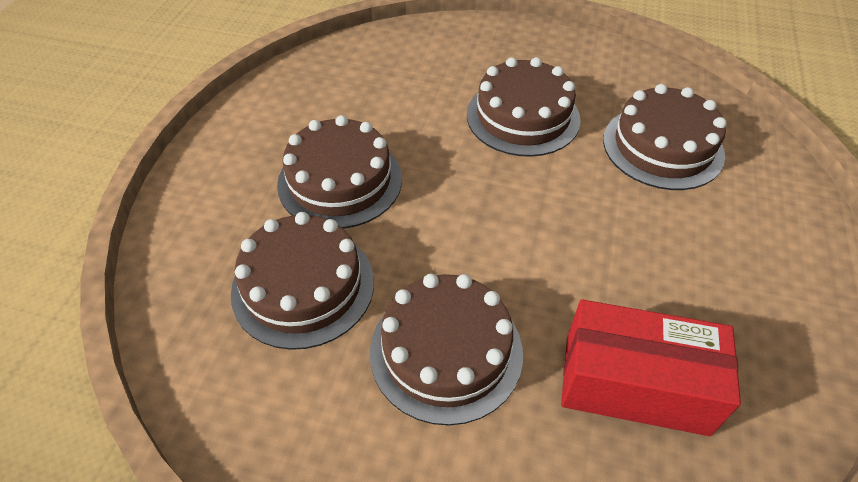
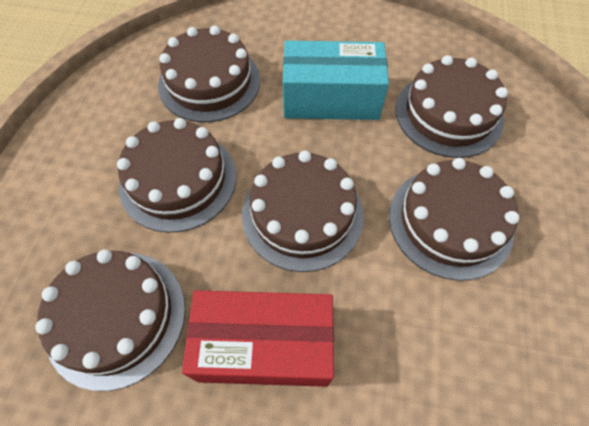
brown cake: [231,212,374,350] [277,115,402,229] [370,274,523,425] [467,57,581,157] [603,84,727,190] = 5 -> [35,249,185,391] [117,118,236,233] [158,26,260,122] [242,151,364,272] [389,158,520,281] [396,55,508,158] = 6
turquoise box: none = 0 -> [283,41,389,120] = 1

